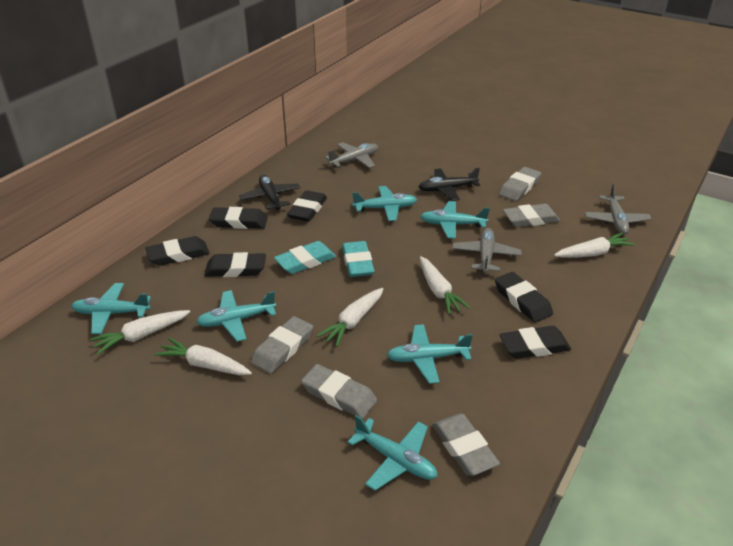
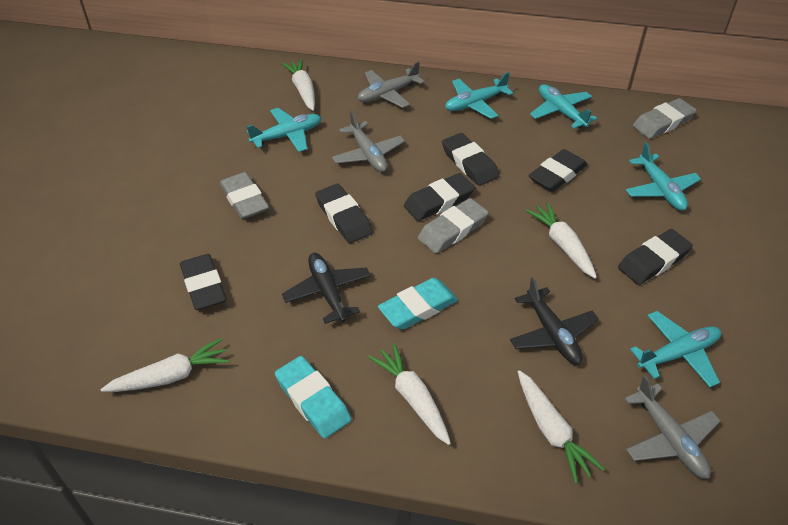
grey eraser: [251,316,313,374] [301,364,377,419] [432,413,500,476] [499,167,541,201] [503,204,560,227] = 5 -> [219,172,269,219] [418,198,489,253] [633,98,697,139] = 3
turquoise plane: [71,283,151,334] [196,290,276,342] [347,415,438,491] [352,186,417,221] [387,324,473,384] [420,201,490,239] = 6 -> [246,108,321,152] [445,72,513,119] [530,84,597,129] [626,142,701,211] [630,311,721,387] = 5

